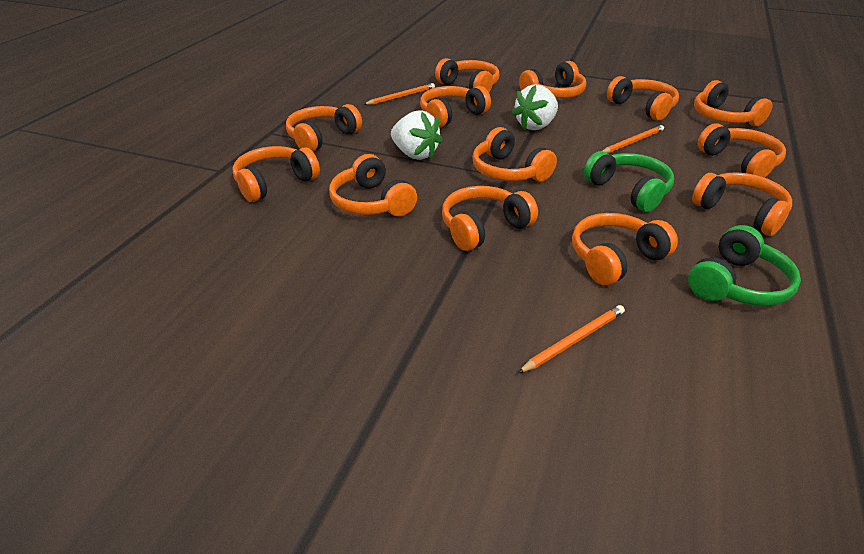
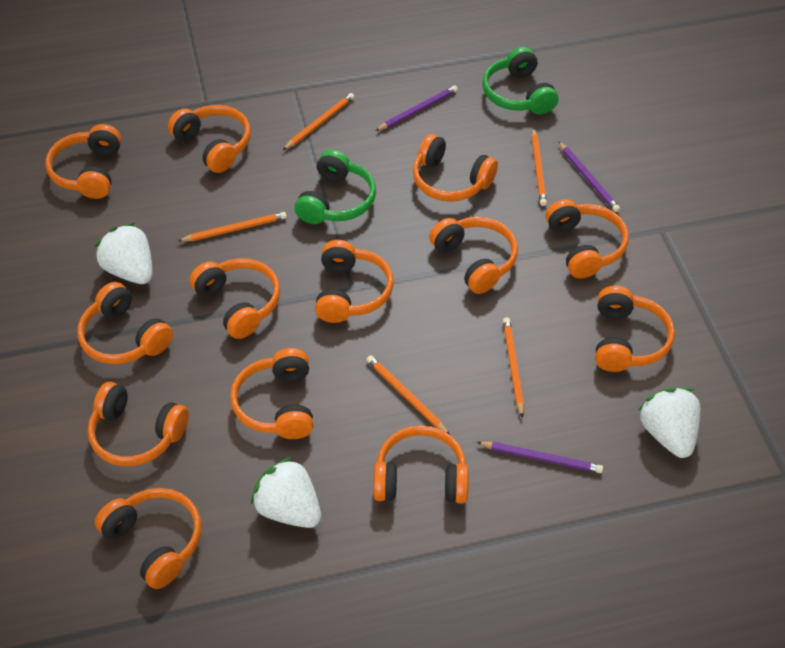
orange pencil: [363,83,435,105] [518,305,625,373] [603,125,664,153] = 3 -> [178,212,287,242] [283,93,355,150] [367,355,450,435] [503,317,524,418] [531,128,547,206] = 5
purple pencil: none = 0 -> [375,85,458,131] [477,442,603,473] [558,141,620,212] = 3
white strawberry: [391,110,443,160] [512,84,558,130] = 2 -> [95,223,152,284] [251,457,321,528] [638,388,701,458] = 3

